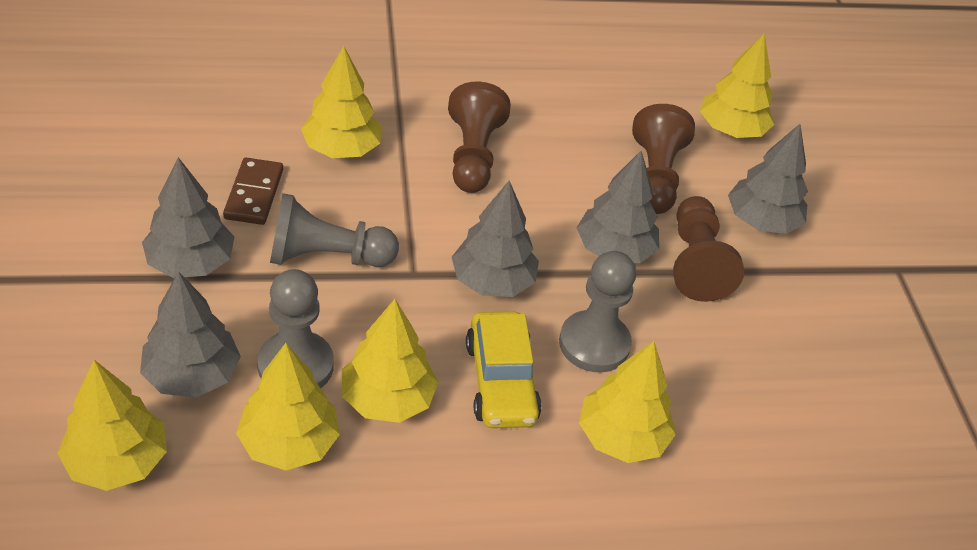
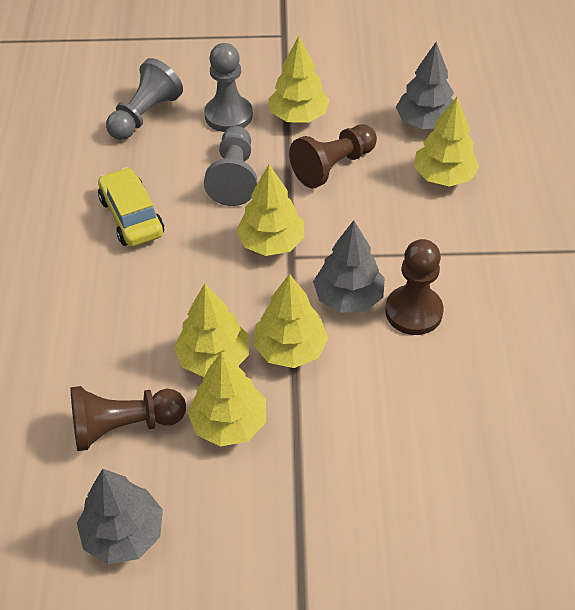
brown domino: [223,158,283,225] = 1 -> none = 0
grey tree: [140,271,241,398] [142,157,235,278] [452,181,539,297] [576,151,659,263] [728,124,808,234] = 5 -> [77,469,163,564] [313,220,385,313] [396,42,454,129] = 3

